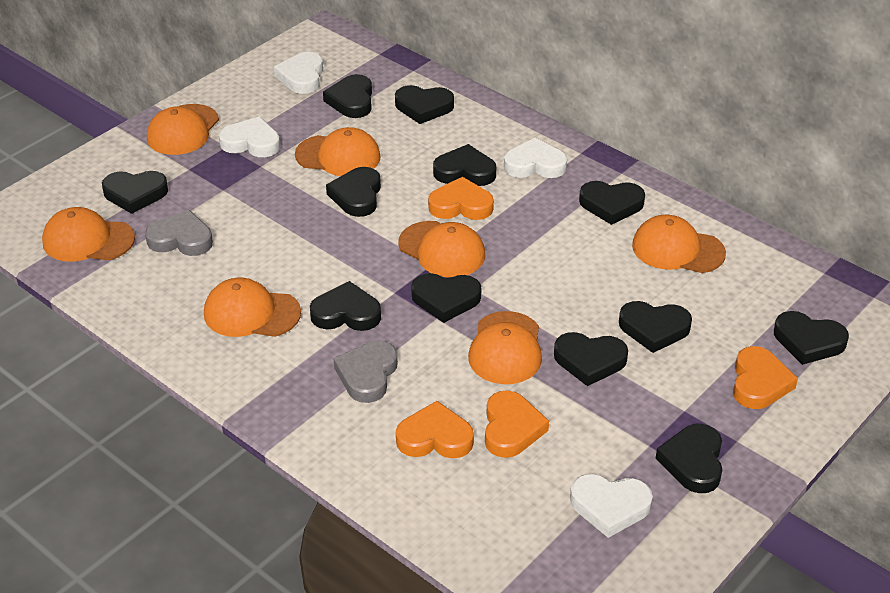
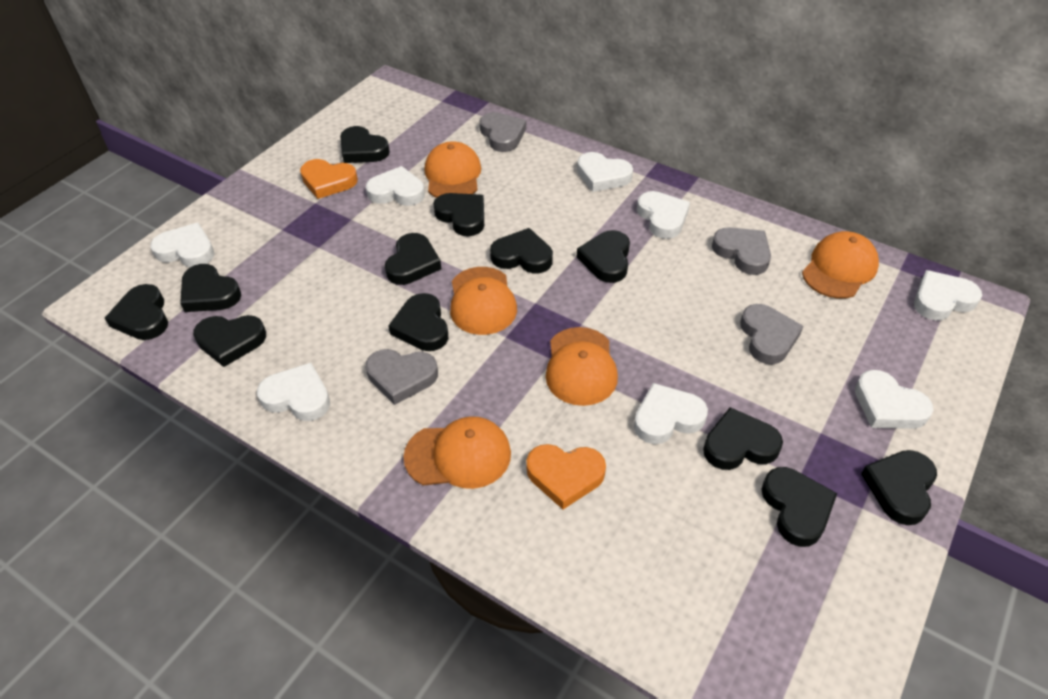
grey heart: [145,210,213,256] [333,341,398,403] = 2 -> [366,349,438,405] [480,112,526,152] [712,227,771,275] [740,304,803,364] = 4
orange cap: [42,207,135,262] [147,104,219,155] [204,278,301,337] [295,127,381,176] [398,221,485,277] [468,311,542,384] [632,215,726,273] = 7 -> [403,416,511,489] [425,141,481,198] [450,267,517,335] [545,327,618,406] [802,231,879,299] = 5
orange heart: [396,401,474,458] [428,177,494,220] [485,390,549,458] [733,346,798,409] = 4 -> [300,159,358,199] [526,444,606,509] = 2
white heart: [219,117,280,157] [274,52,323,94] [504,138,567,178] [570,474,653,538] = 4 -> [150,223,214,267] [257,363,330,421] [366,166,425,206] [577,152,633,192] [634,383,708,444] [637,191,690,239] [855,370,934,429] [914,270,982,321] = 8

